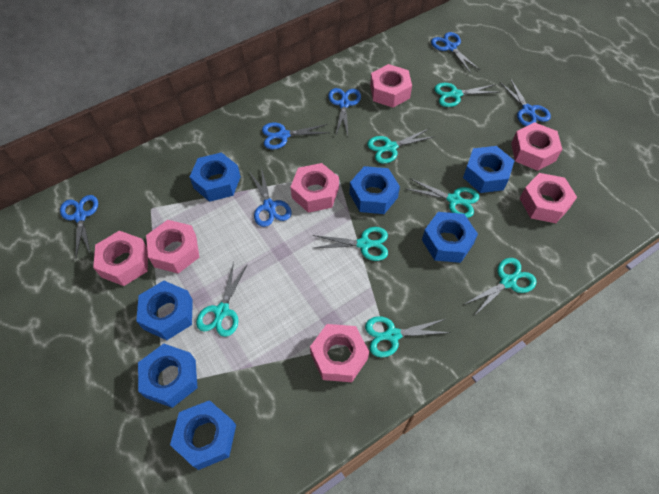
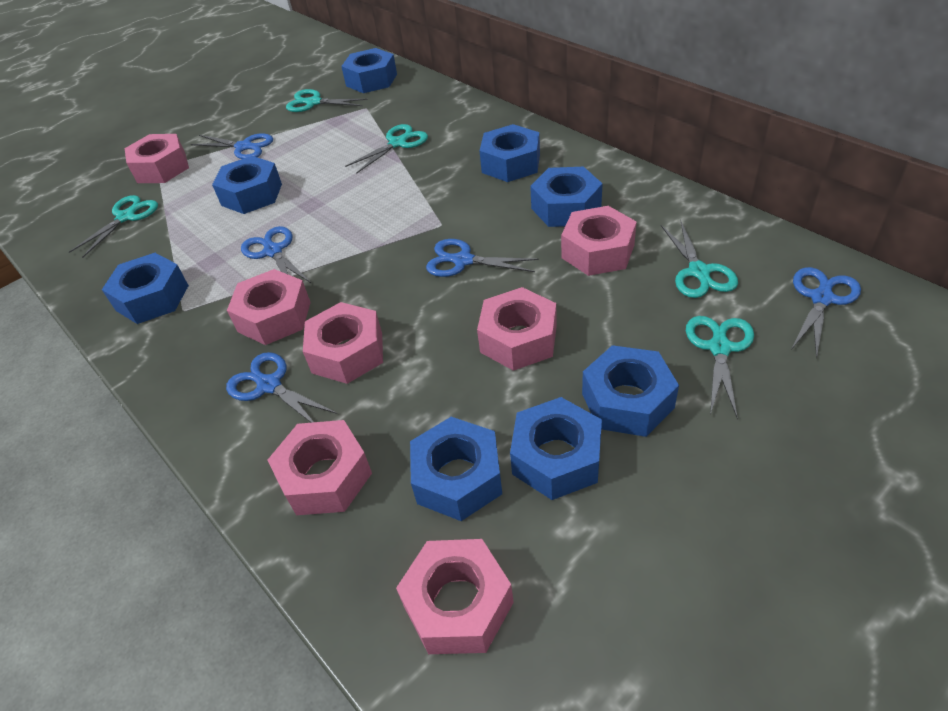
blue nut: [136,281,193,340] [138,344,198,408] [170,400,236,470] [190,152,241,202] [349,166,400,214] [422,212,478,263] [463,146,515,193] = 7 -> [102,253,189,324] [212,156,282,214] [341,48,397,93] [410,417,502,521] [480,124,540,182] [510,397,602,500] [530,167,602,227] [582,345,679,437] = 8
blue scissors: [60,195,98,257] [249,167,292,227] [262,123,329,150] [328,88,361,135] [431,32,480,73] [500,78,551,126] = 6 -> [190,133,273,159] [226,352,337,423] [241,226,311,283] [426,239,539,277] [791,267,861,359] = 5
turquoise scissors: [196,262,247,337] [313,227,388,261] [365,316,451,357] [367,129,435,164] [405,178,479,218] [434,83,499,107] [463,258,536,317] = 7 -> [69,195,158,258] [286,89,368,112] [345,124,428,174] [661,222,738,298] [686,316,754,419] = 5

